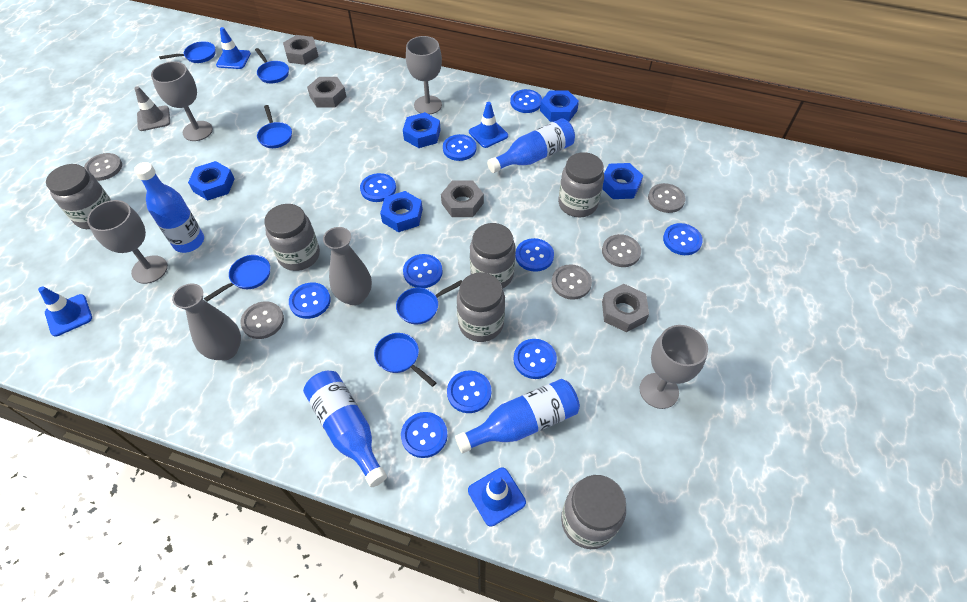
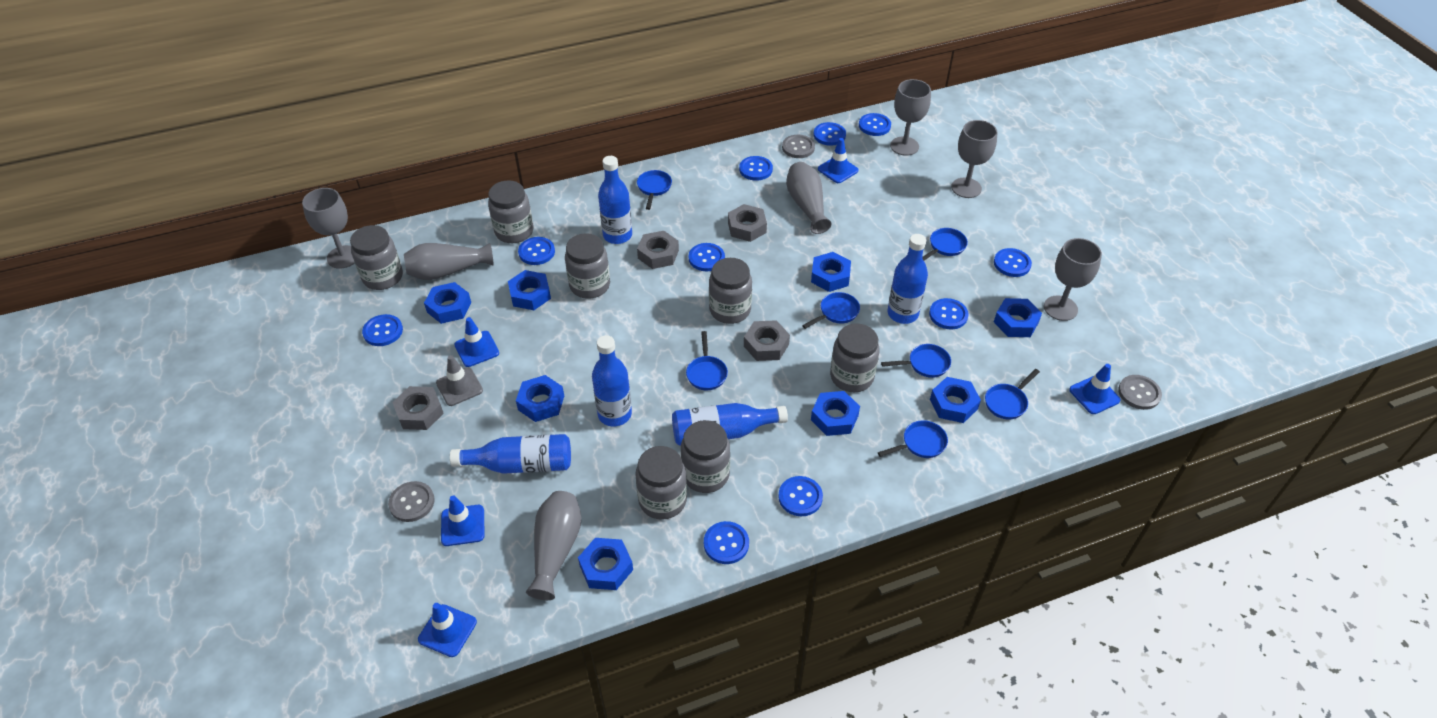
blue bottle: [134,162,204,253] [303,371,387,487] [455,379,580,453] [487,118,575,173] = 4 -> [450,434,571,474] [592,335,632,426] [598,156,632,244] [672,403,788,446] [888,234,928,324] = 5
blue nut: [188,161,235,201] [380,191,423,232] [403,112,441,148] [540,90,579,122] [602,163,643,199] = 5 -> [424,282,471,324] [508,270,551,310] [516,375,564,422] [578,538,633,590] [811,252,851,292] [811,391,860,436] [930,377,981,423] [994,298,1042,337] = 8
blue pan: [159,41,216,63] [204,255,270,302] [255,48,289,83] [257,105,292,148] [374,333,436,387] [396,280,462,325] = 6 -> [637,170,672,210] [686,331,728,390] [802,292,860,329] [878,420,948,458] [881,344,951,378] [922,228,968,261] [985,369,1040,419] = 7
blue traffic cone: [38,286,92,337] [216,27,251,69] [468,467,526,527] [469,102,508,148] = 4 -> [418,603,477,657] [441,495,485,546] [454,317,499,367] [818,138,859,183] [1069,364,1121,414] = 5
grey button: [84,153,122,181] [241,302,284,339] [552,264,592,300] [602,234,641,267] [648,183,685,213] = 5 -> [388,481,435,522] [782,135,815,158] [1118,375,1162,410] = 3
grey jar: [46,164,111,229] [264,204,320,271] [457,272,505,342] [470,223,516,289] [558,152,604,217] [561,475,626,549] = 6 -> [350,225,403,290] [488,180,534,243] [565,233,610,299] [635,446,687,520] [681,420,730,493] [709,258,752,324] [830,323,880,392] = 7
grey vase: [172,284,241,360] [323,227,372,305] = 2 -> [404,243,494,280] [526,491,582,600] [786,162,832,234] = 3

